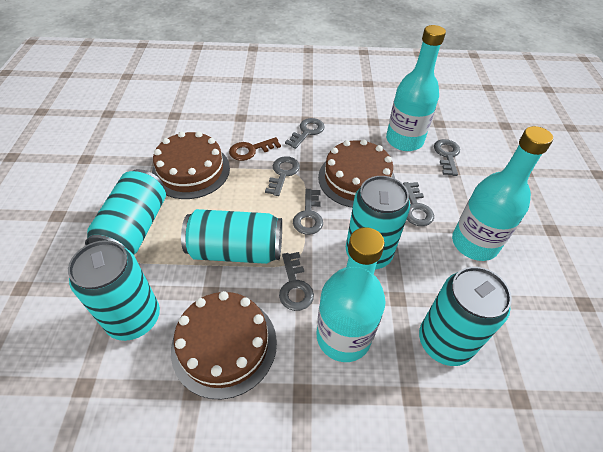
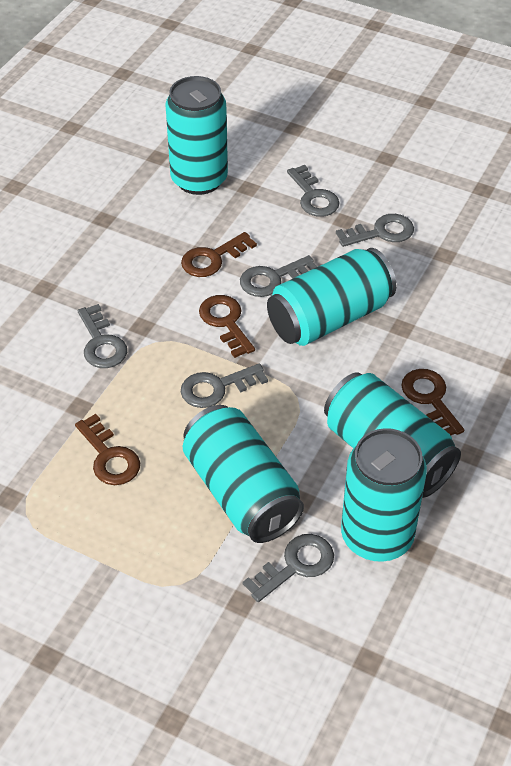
brown cake: [152,131,230,199] [171,291,277,399] [318,139,395,208] = 3 -> none = 0
brown key: [229,137,281,161] = 1 -> [75,414,140,485] [181,232,257,277] [199,295,255,358] [401,369,464,435] = 4
turquoise bottle: [316,227,386,362] [386,25,446,151] [452,126,553,261] = 3 -> none = 0

